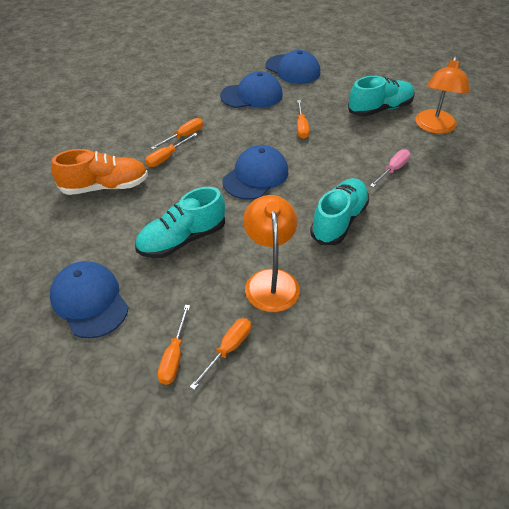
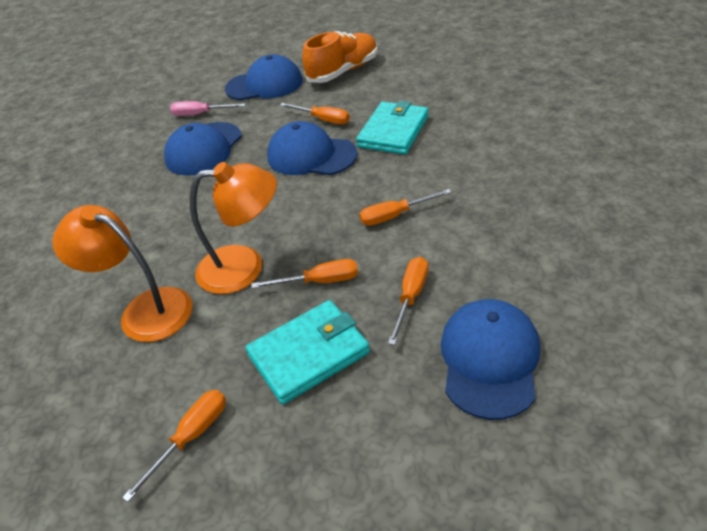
turquoise shoe: [135,187,225,258] [310,178,369,245] [348,76,415,117] = 3 -> none = 0
turquoise wallet: none = 0 -> [246,300,370,404] [356,101,429,155] = 2

